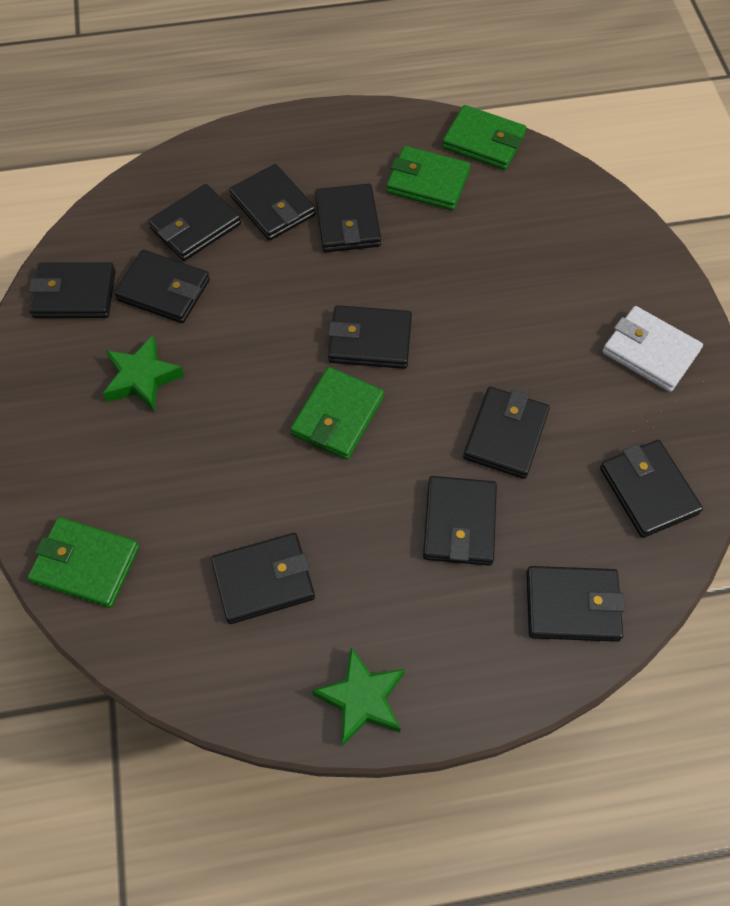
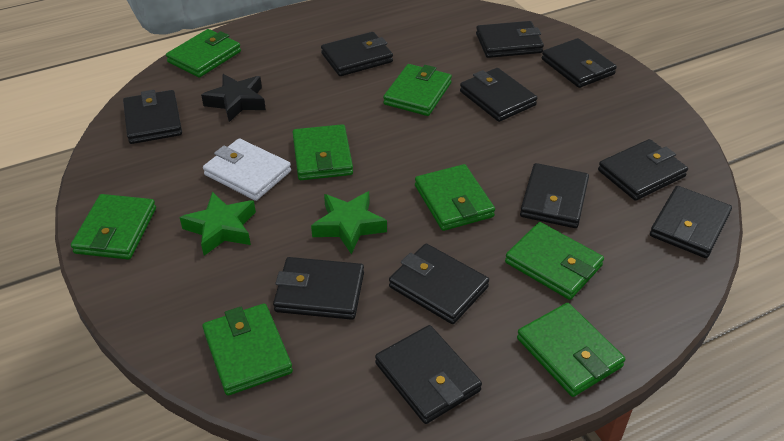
black star: none = 0 -> [201,74,266,122] = 1
green wallet: [28,517,139,608] [290,367,384,460] [386,146,470,210] [442,105,527,170] = 4 -> [71,194,156,260] [166,29,241,78] [202,304,293,396] [293,124,353,180] [383,64,452,116] [415,164,495,231] [505,222,604,300] [517,303,625,397] = 8

